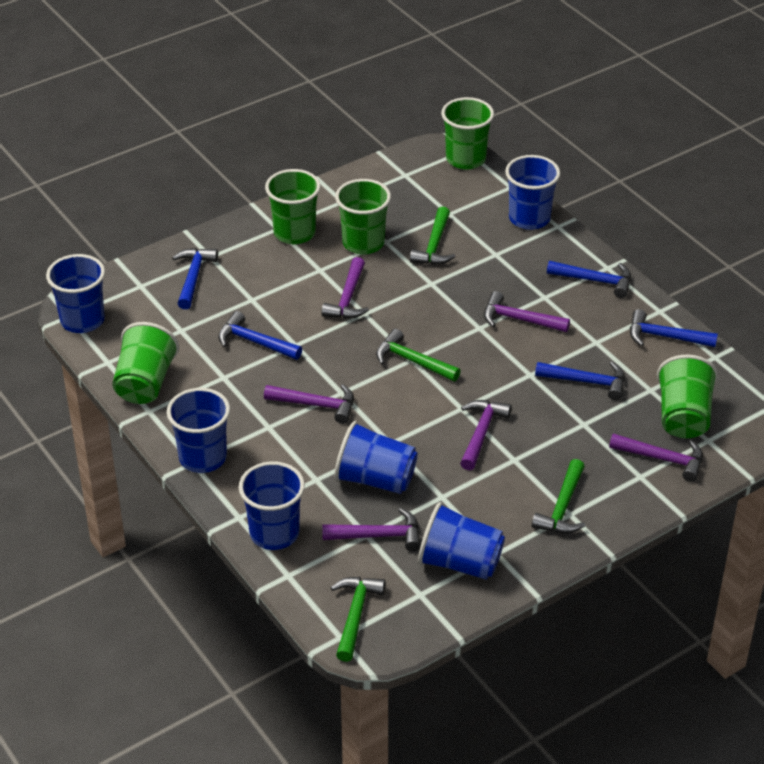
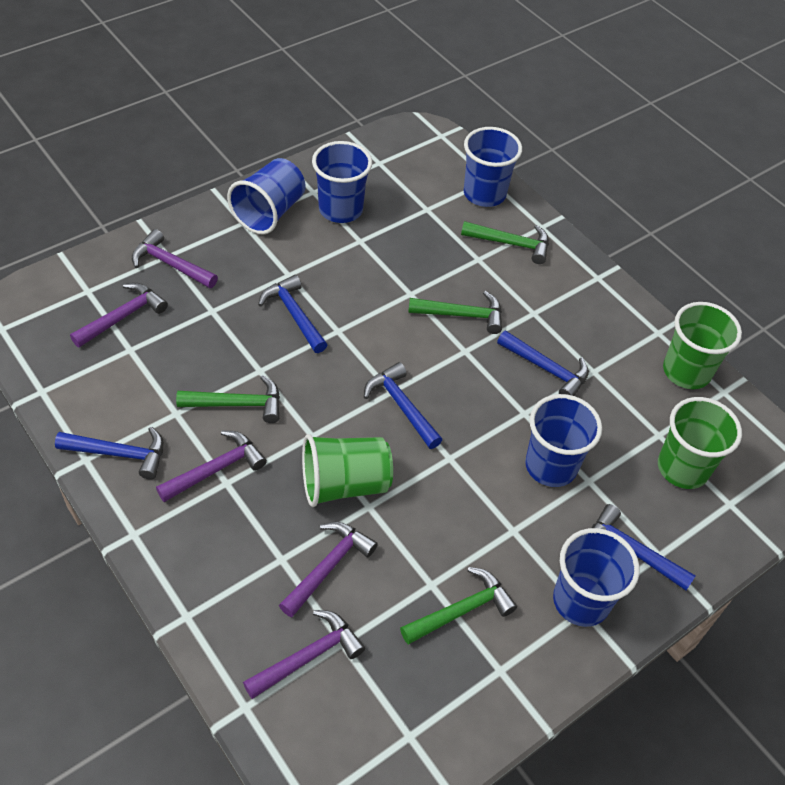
blue cup: [46,254,105,333] [167,388,230,473] [239,461,305,550] [334,421,418,494] [418,502,505,580] [505,155,560,230] = 6 -> [227,158,306,234] [312,141,372,223] [464,127,522,207] [525,394,602,487] [553,528,640,627] = 5
green cup: [112,322,179,404] [265,169,321,244] [335,179,391,255] [441,97,494,170] [657,354,718,438] = 5 -> [302,434,393,507] [658,397,742,489] [663,302,742,389] = 3
purple hammer: [264,384,354,424] [321,257,369,319] [322,508,421,551] [460,400,512,470] [484,291,570,332] [609,433,703,482] = 6 -> [70,283,168,348] [132,229,218,288] [156,431,267,502] [243,610,365,699] [279,522,378,617] = 5

